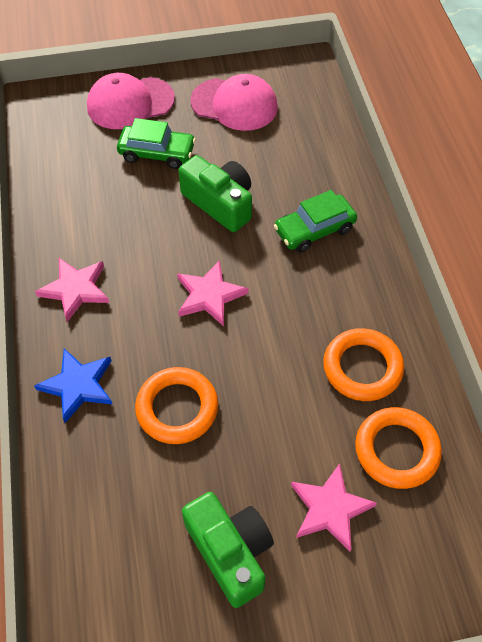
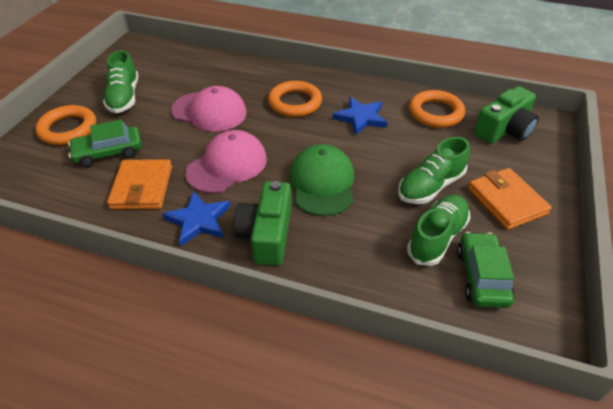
blue star: [34,349,112,423] = 1 -> [163,191,230,246] [332,97,388,135] = 2
green cap: none = 0 -> [289,144,354,216] = 1
green shoe: none = 0 -> [103,50,139,113] [398,137,470,204] [407,195,470,266] = 3
orange wallet: none = 0 -> [107,159,172,209] [468,168,552,230] = 2
pink star: [35,258,110,322] [177,260,248,326] [291,463,377,551] = 3 -> none = 0

